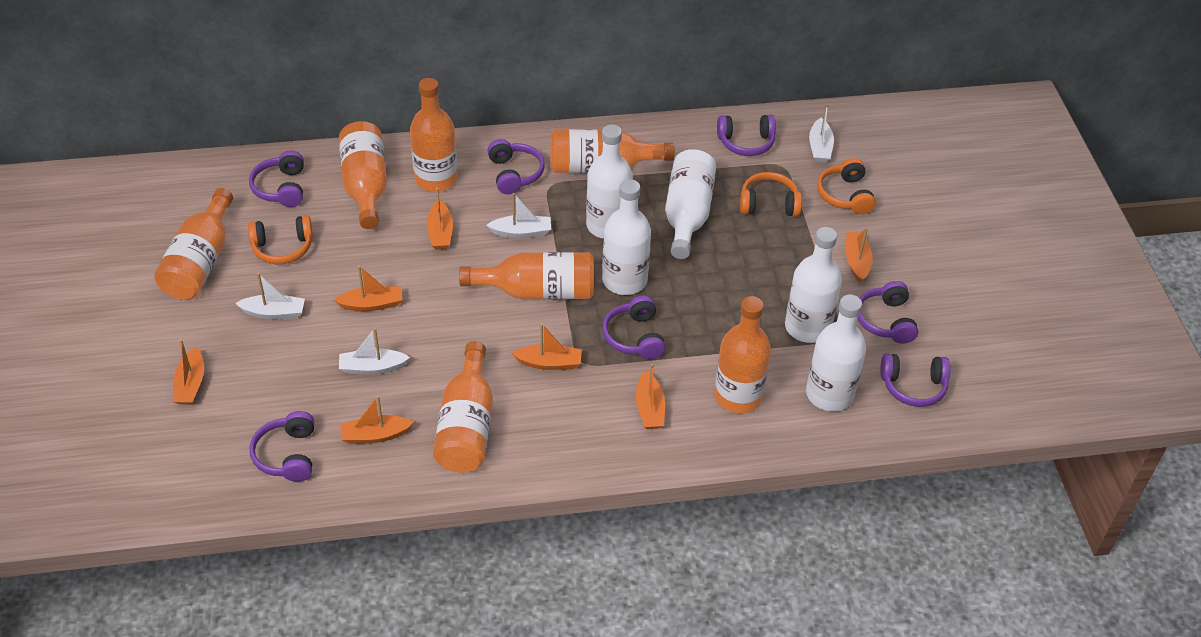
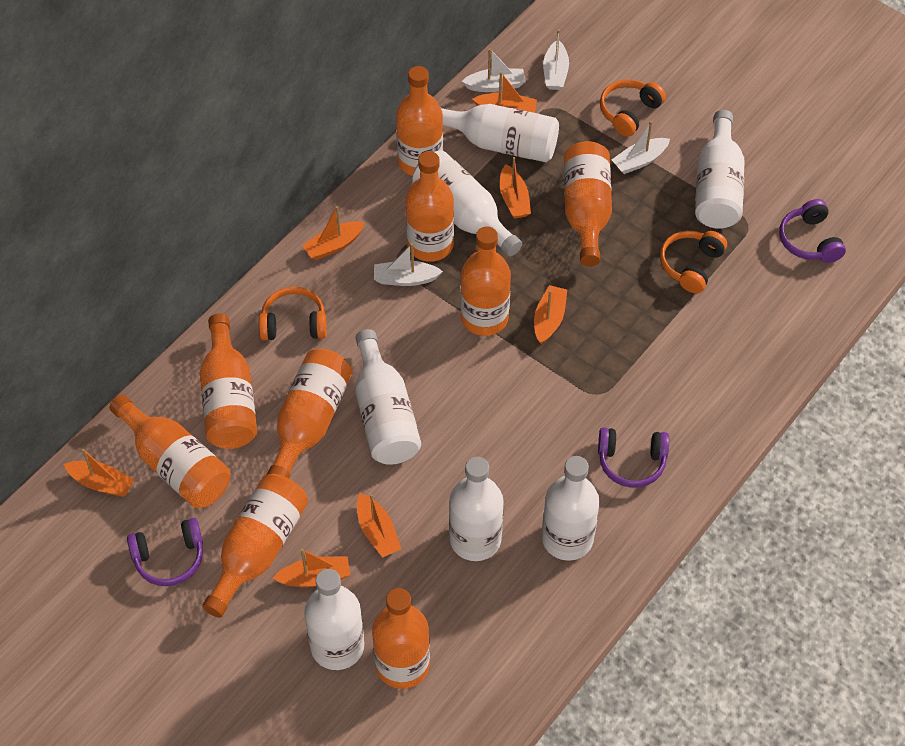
orange bottle: [154,188,233,299] [339,121,387,229] [410,78,458,192] [433,341,493,473] [459,252,594,300] [550,129,675,173] [714,296,771,413] = 7 -> [110,394,230,508] [200,313,257,449] [202,474,308,618] [267,349,352,478] [372,588,430,689] [396,66,443,176] [406,151,454,262] [460,226,511,336] [564,141,612,266] = 9
purple headphones: [249,150,304,207] [249,411,314,482] [487,139,545,194] [602,296,665,359] [717,115,776,156] [857,281,919,344] [880,354,951,407] = 7 -> [127,518,203,586] [598,427,669,488] [779,199,846,263] = 3
white bottle: [586,124,633,239] [602,179,651,295] [665,149,716,259] [785,227,842,343] [806,295,866,411] = 5 -> [304,569,364,670] [355,329,421,465] [412,151,522,257] [440,104,559,162] [449,457,504,561] [542,456,599,561] [695,110,745,229] = 7

